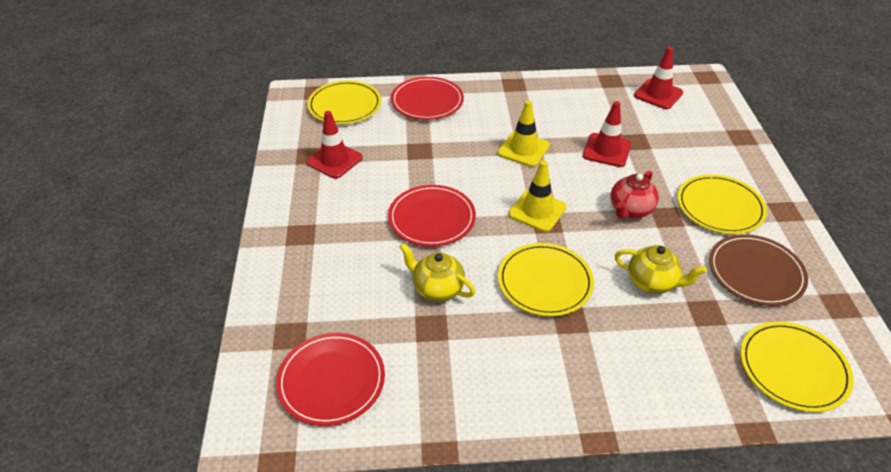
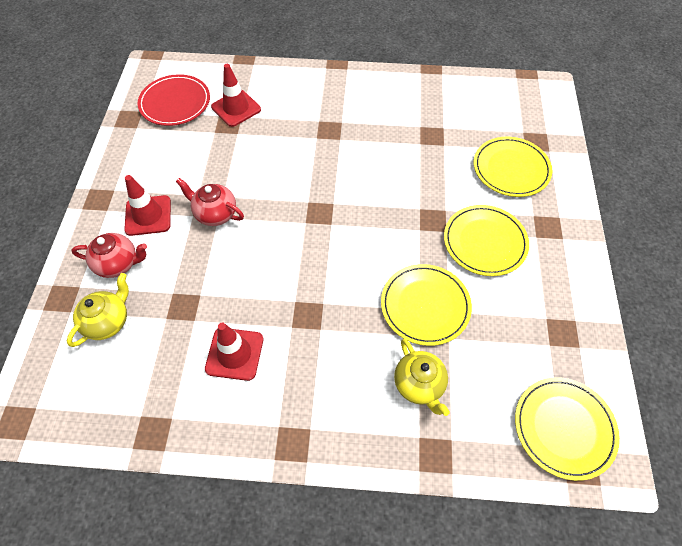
brown plate: [709,234,808,306] = 1 -> none = 0
red plate: [276,333,385,426] [388,185,476,247] [391,77,464,120] = 3 -> [138,74,210,126] = 1
red teapot: [610,171,659,219] = 1 -> [71,233,147,278] [176,178,244,226] = 2
yellow traffic cone: [498,100,550,167] [508,161,567,232] = 2 -> none = 0

